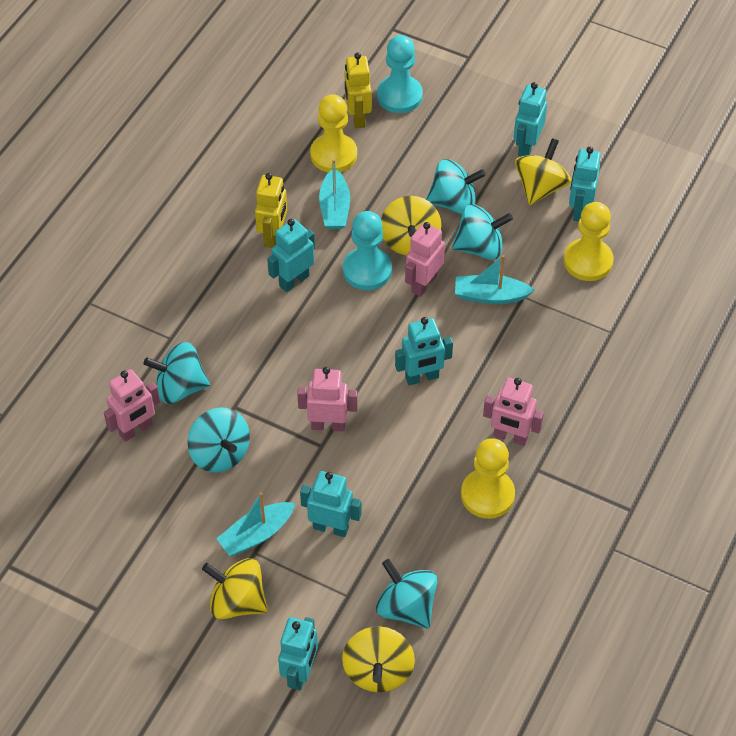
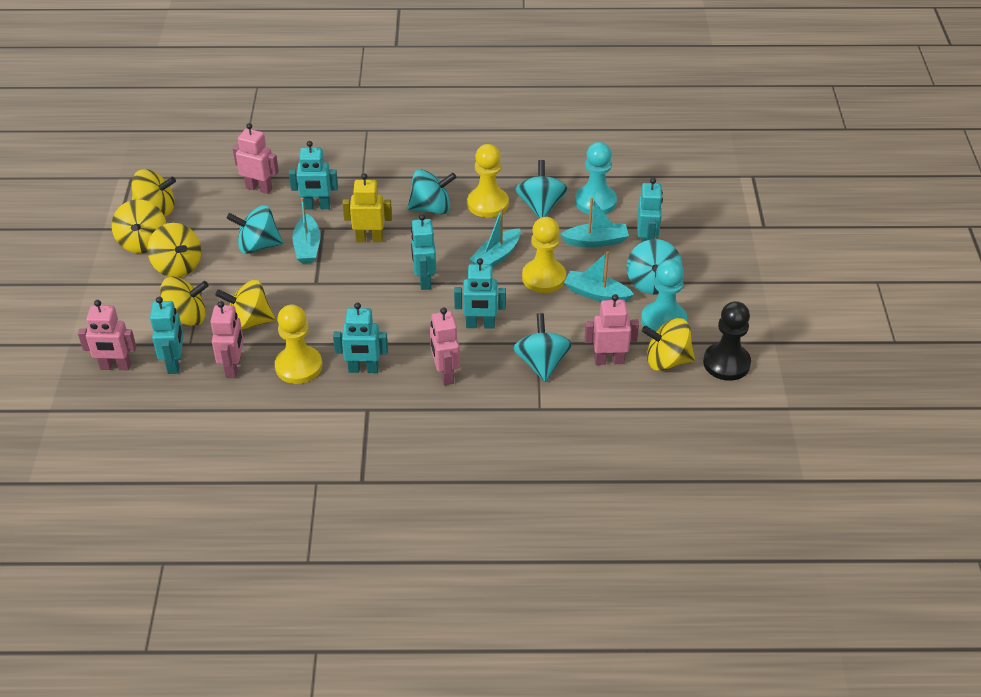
black pawn: none = 0 -> [703,301,751,381] = 1
pink robot: [104,369,160,442] [297,367,357,431] [405,222,445,297] [483,378,544,446] = 4 -> [78,300,136,370] [210,301,244,378] [233,123,279,194] [430,308,460,385] [584,294,639,365] = 5
turquoise boat: [216,492,295,556] [319,159,350,229] [455,255,534,304] = 3 -> [292,198,320,263] [469,208,521,267] [560,197,629,247] [564,251,634,302] = 4
yellow robot: [255,173,287,248] [345,52,372,128] = 2 -> [342,173,392,242] = 1
yellow spinning top: [202,558,268,619] [342,626,415,692] [381,196,441,255] [515,138,571,205] = 4 -> [112,199,166,253] [132,169,176,216] [147,223,201,277] [160,277,209,326] [215,280,275,331] [642,318,695,371] = 6

